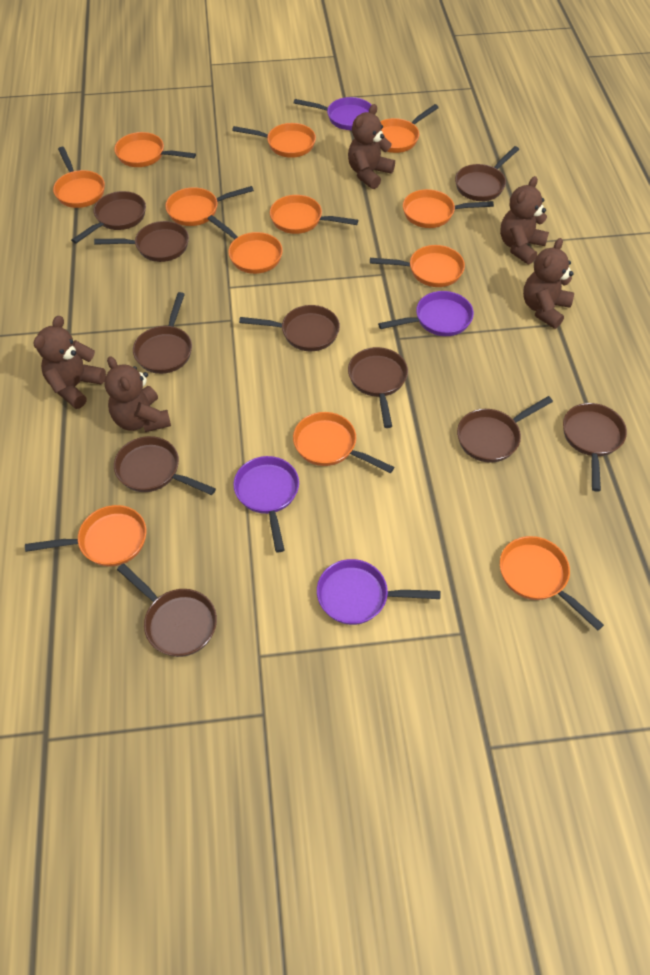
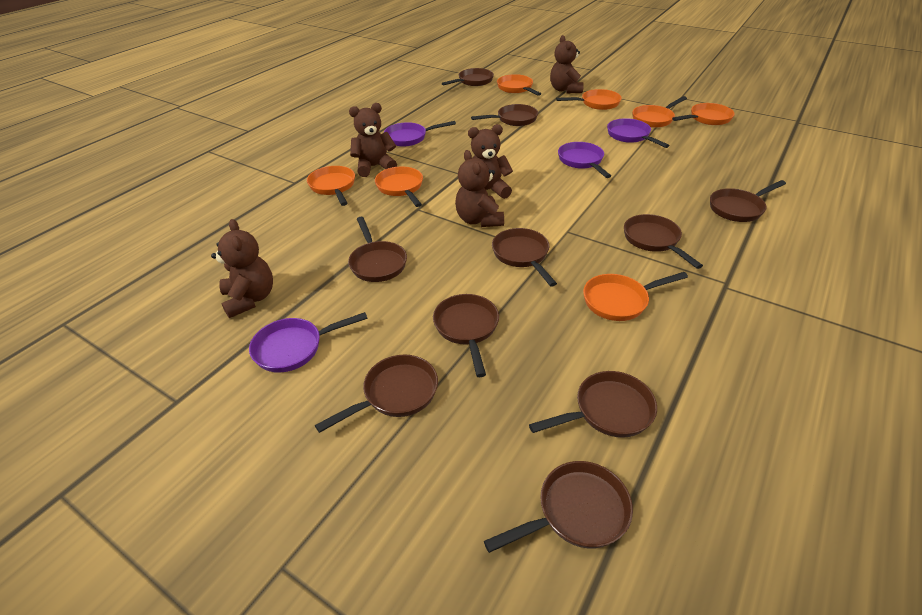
orange pan: [25,505,146,567] [53,147,105,208] [114,132,196,167] [166,186,254,226] [208,215,283,274] [232,123,316,158] [270,195,358,234] [293,412,394,473] [370,245,465,287] [380,104,439,153] [403,189,494,228] [500,536,604,630] = 12 -> [307,166,355,206] [375,167,423,207] [497,74,541,96] [556,89,622,110] [583,272,688,321] [632,96,687,128] [672,103,735,125] = 7

